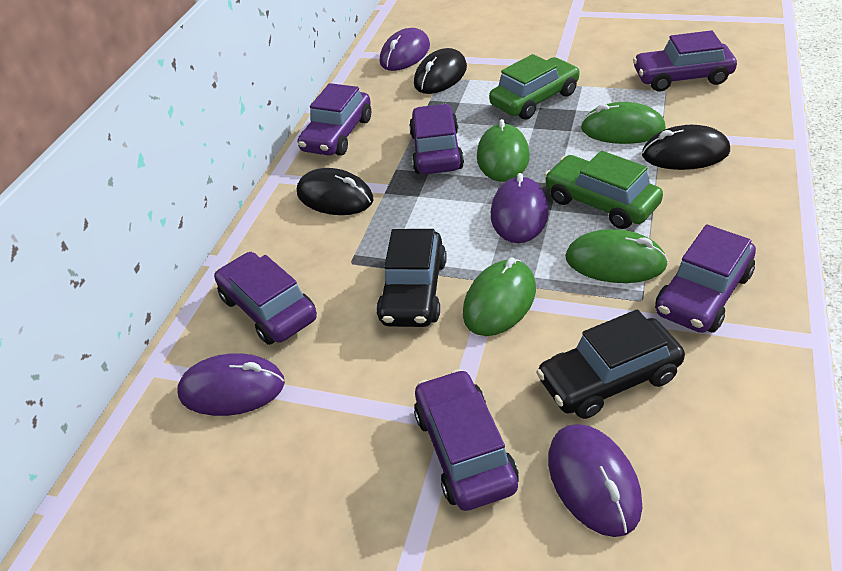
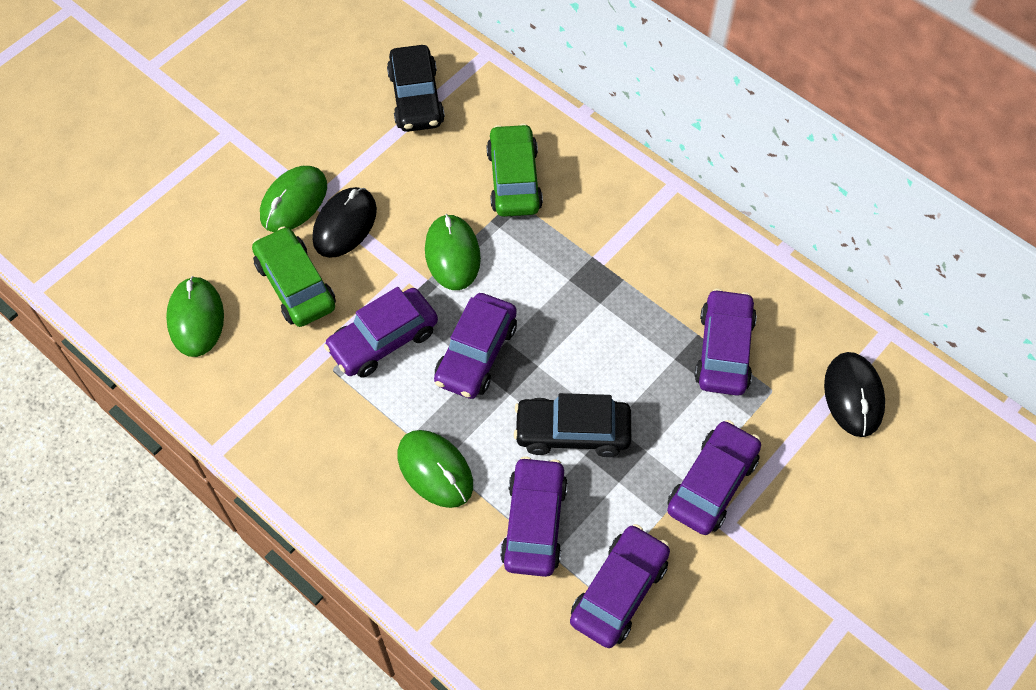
black mouse: [297,168,373,215] [414,48,467,94] [642,125,730,170] = 3 -> [312,187,377,258] [824,352,885,437] = 2
purple mouse: [177,354,285,416] [380,28,430,71] [491,173,549,243] [548,424,642,537] = 4 -> none = 0

